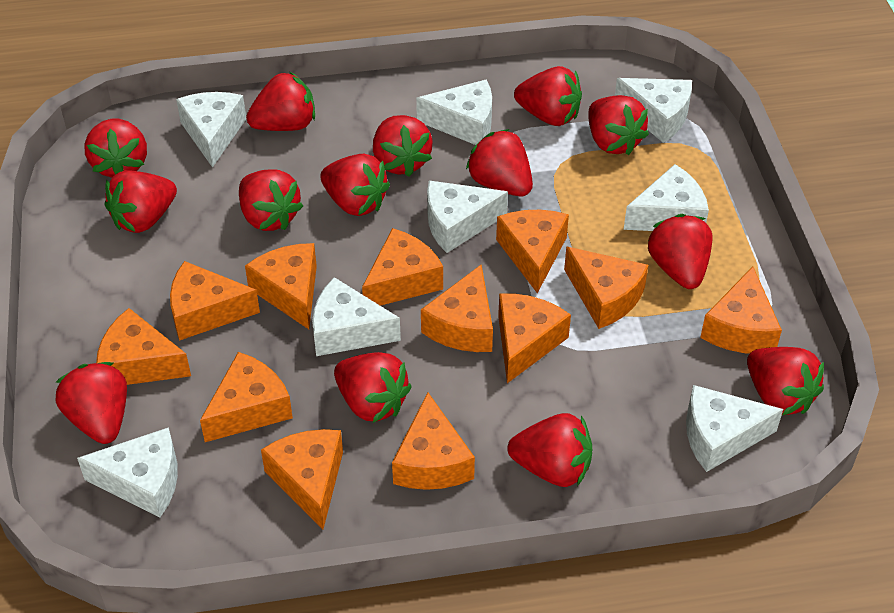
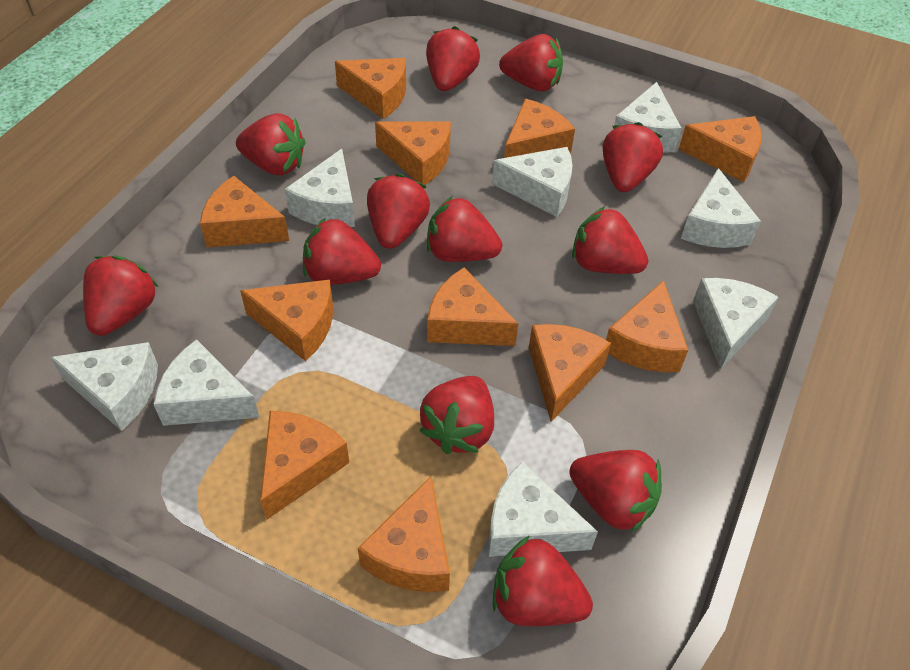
orange cheese: [96,308,191,385] [170,261,260,341] [200,352,293,442] [245,243,317,329] [261,429,343,529] [362,228,443,306] [392,392,475,490] [421,264,493,352] [496,210,569,293] [498,293,571,383] [564,246,648,329] [700,266,782,354] = 12 -> [200,176,289,247] [240,279,333,361] [260,411,349,520] [335,58,406,119] [358,476,450,592] [375,121,451,185] [427,267,518,346] [504,99,575,158] [529,324,611,422] [606,280,688,372] [679,116,762,183] = 11
red strawberry: [56,362,127,444] [84,119,147,178] [105,170,177,233] [239,170,303,231] [246,71,315,131] [320,154,390,216] [334,352,412,423] [373,115,433,177] [466,129,533,196] [507,413,592,487] [514,66,582,126] [588,95,649,155] [648,214,713,289] [747,347,824,415] = 14 -> [83,255,158,336] [236,113,306,175] [303,217,381,285] [367,174,430,249] [419,376,494,454] [426,26,480,91] [427,196,502,262] [493,535,593,626] [499,34,563,92] [569,450,662,533] [572,206,648,274] [603,122,663,192] = 12

